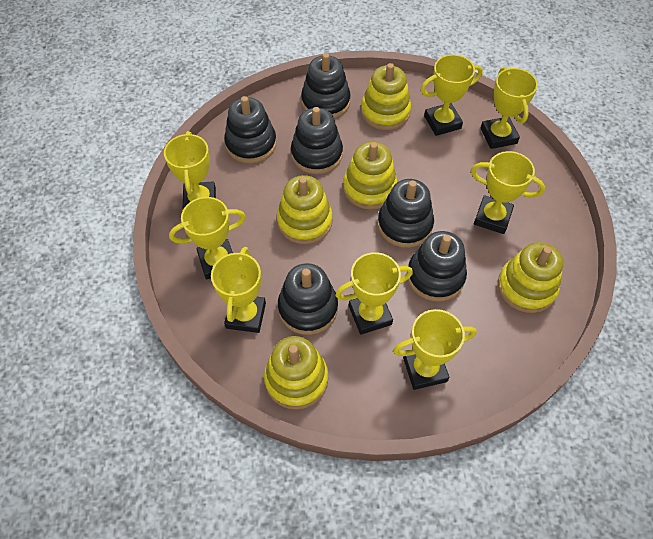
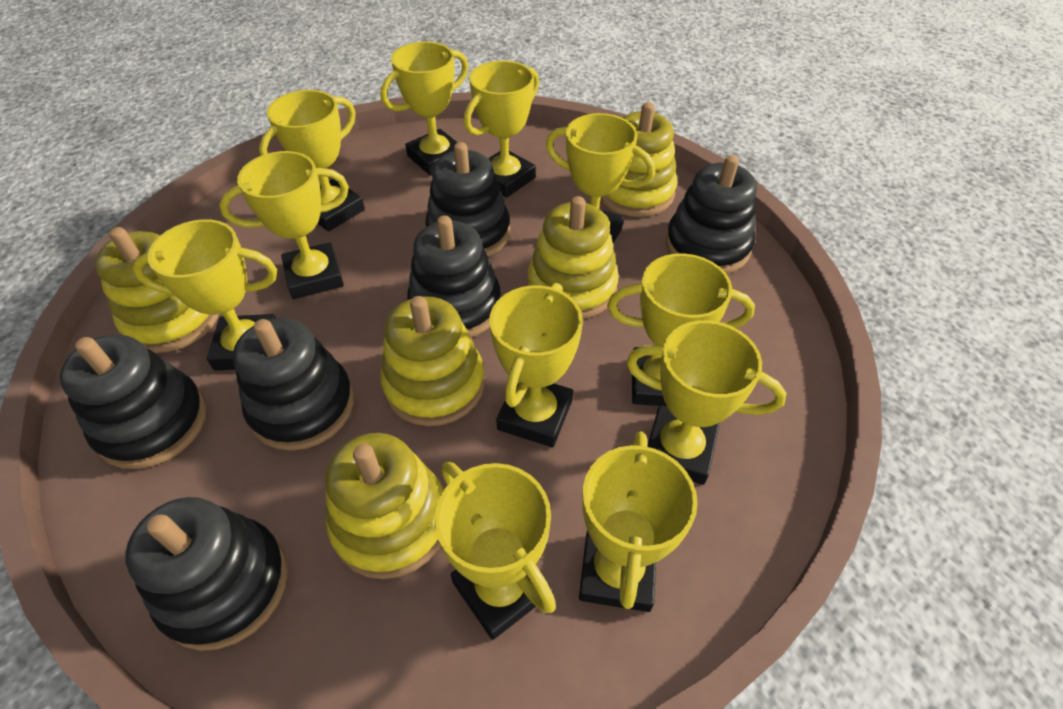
yellow trophy: [164,131,216,209] [169,197,246,279] [211,247,266,333] [335,252,413,335] [393,309,477,390] [421,54,483,136] [471,151,545,234] [481,67,538,149] = 8 -> [132,219,277,371] [219,151,349,299] [259,90,365,232] [380,42,468,175] [435,462,556,640] [464,61,539,198] [489,283,583,447] [546,113,655,243] [579,431,698,612] [607,253,755,406] [626,320,786,485] = 11

